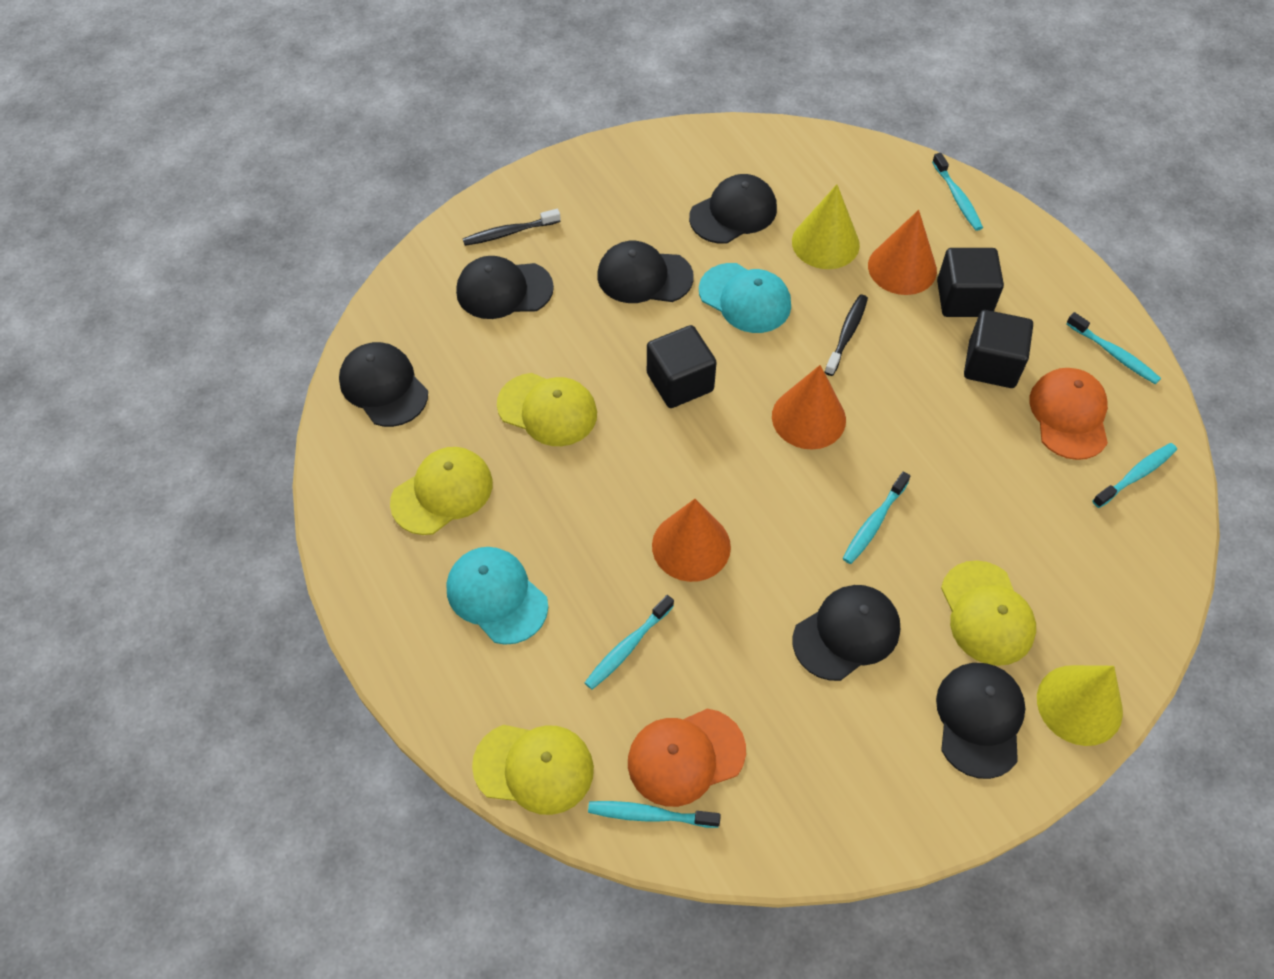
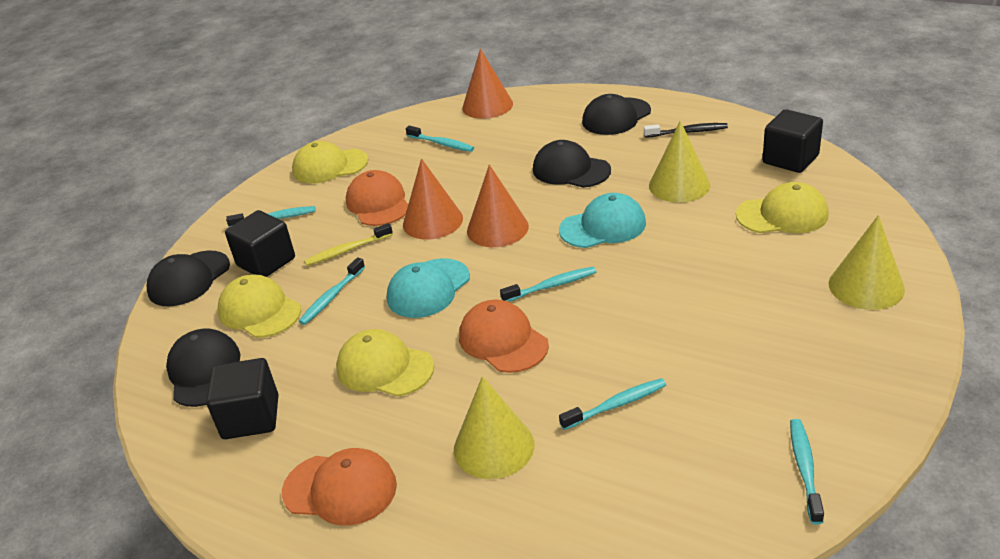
black cap: [339,342,428,427] [456,256,554,319] [597,241,694,303] [689,174,777,244] [793,585,900,681] [936,663,1025,779] = 6 -> [147,251,230,306] [166,328,240,407] [533,140,611,188] [582,94,651,135] = 4
black toothbrush: [463,209,560,246] [825,294,868,376] = 2 -> [644,123,728,138] = 1
orange cap: [628,709,746,807] [1029,368,1108,460] = 2 -> [282,448,397,526] [346,170,408,226] [459,299,549,373] = 3
yellow cone: [792,184,860,269] [1037,665,1123,746] = 2 -> [454,376,534,479] [649,121,710,202] [829,215,905,310] = 3
yellow toothbrush: none = 0 -> [304,223,393,266] = 1

